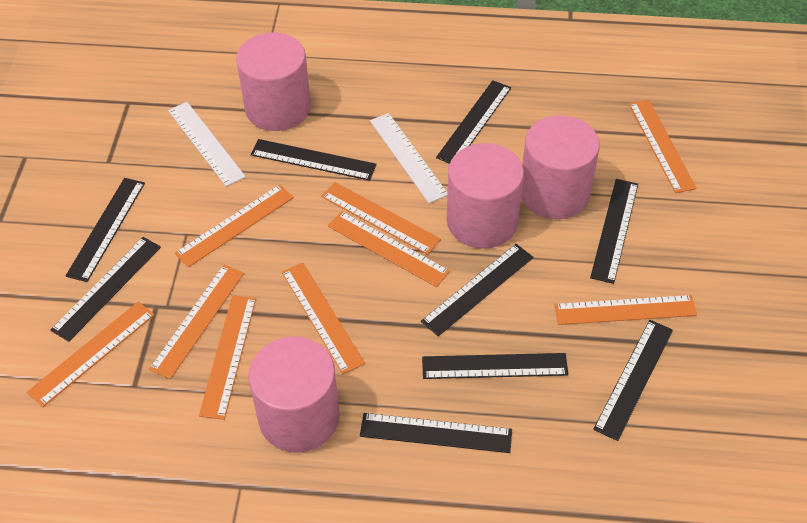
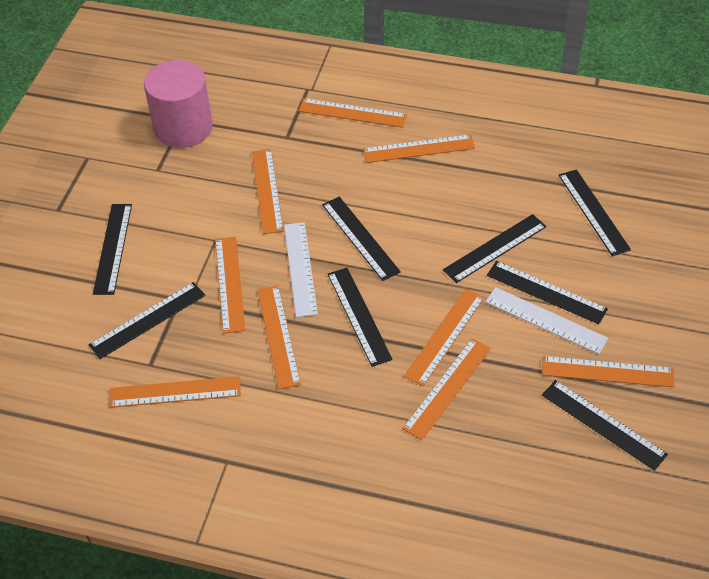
black ruler: [50,237,161,342] [66,178,145,282] [251,139,377,181] [360,413,512,453] [421,244,533,336] [422,353,568,379] [436,80,511,164] [590,179,638,284] [593,320,673,441] = 9 -> [89,282,205,359] [93,204,132,295] [322,197,401,281] [328,268,393,367] [443,214,547,283] [487,261,608,324] [542,380,668,471] [559,169,631,256] = 8
pink cylinder: [236,33,311,131] [249,336,340,453] [447,143,524,249] [521,115,600,219] = 4 -> [144,60,213,148] = 1

